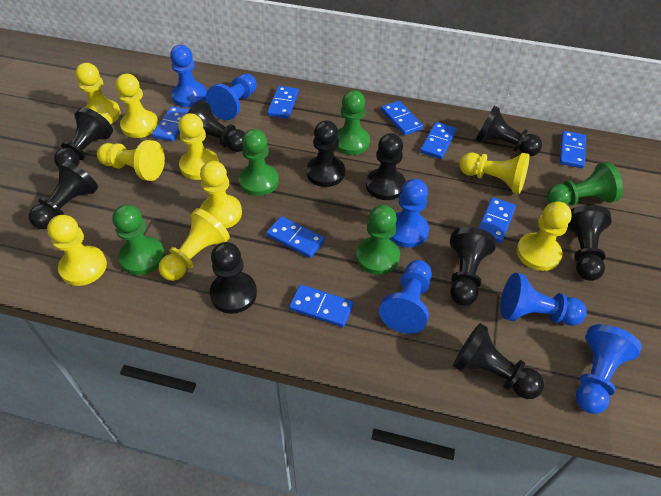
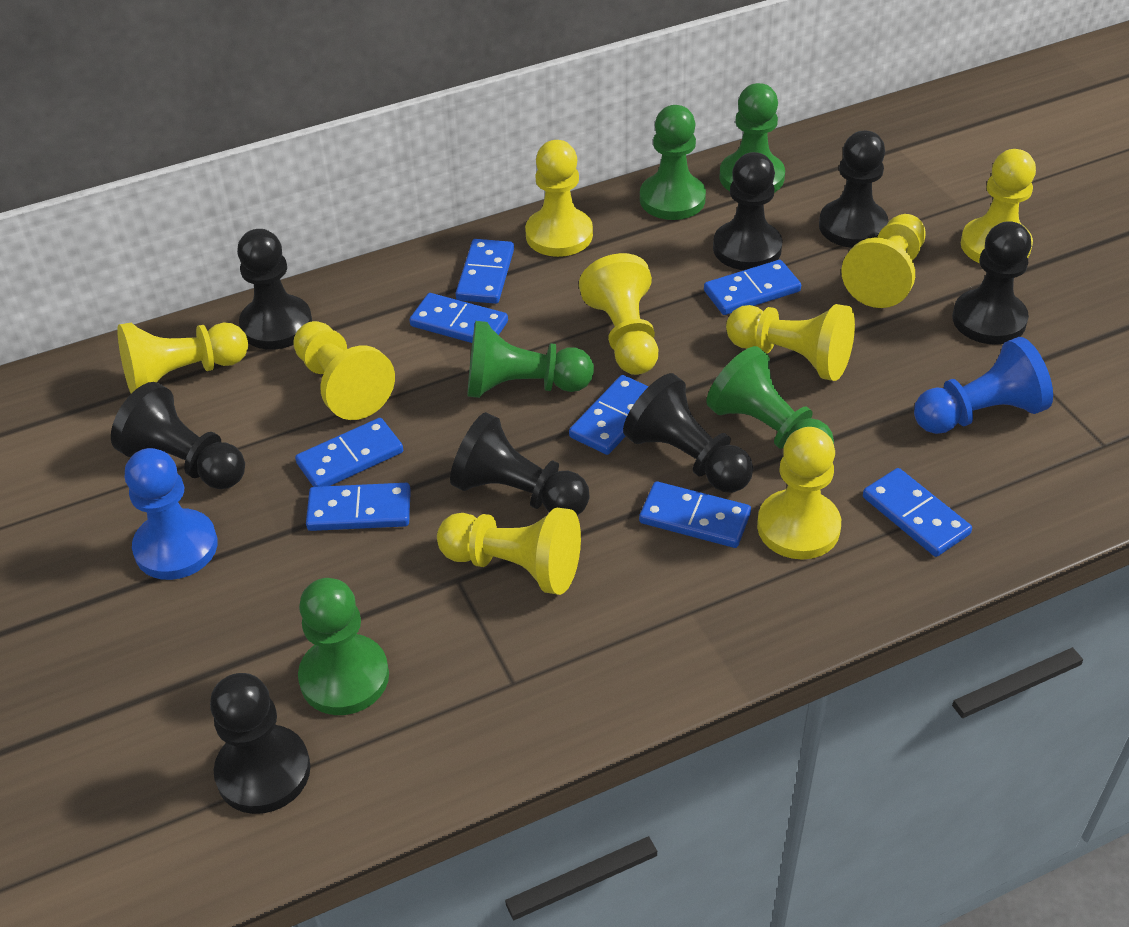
black pawn: [29,160,98,229] [54,107,113,167] [187,100,245,152] [210,242,257,314] [306,120,345,187] [366,133,406,200] [450,227,496,306] [453,323,544,399] [476,106,542,156] [567,205,612,281] = 10 -> [111,382,245,489] [210,673,311,814] [237,229,312,350] [450,412,590,515] [623,373,753,492] [713,152,782,270] [819,131,888,248] [952,221,1031,345] = 8
blue pawn: [170,45,207,107] [206,73,257,120] [379,260,432,334] [389,179,429,248] [500,273,587,326] [576,324,642,414] = 6 -> [125,448,218,580] [914,337,1053,434] = 2

